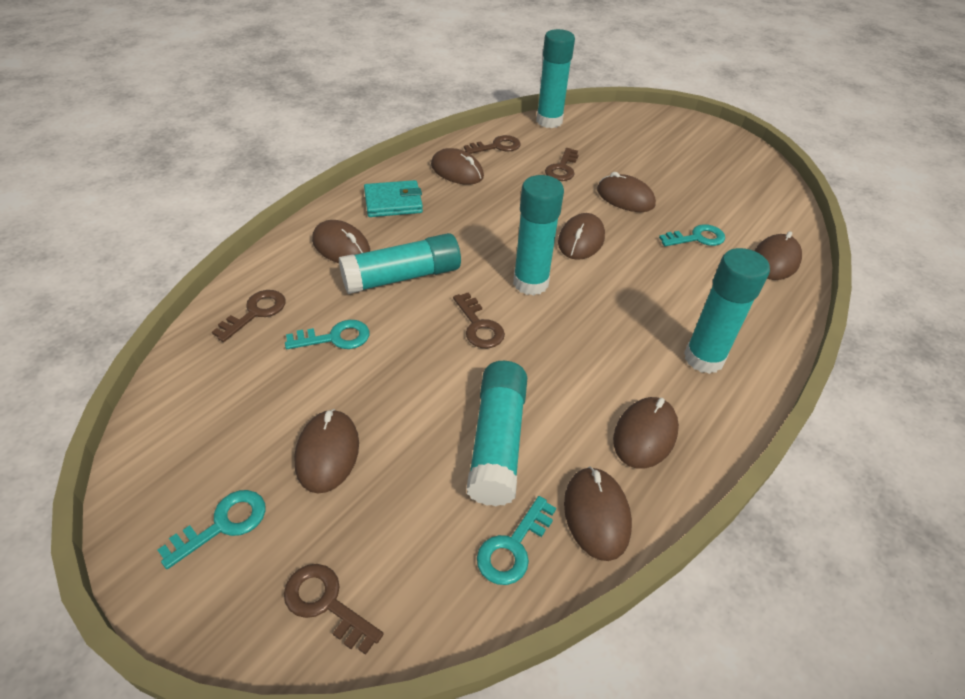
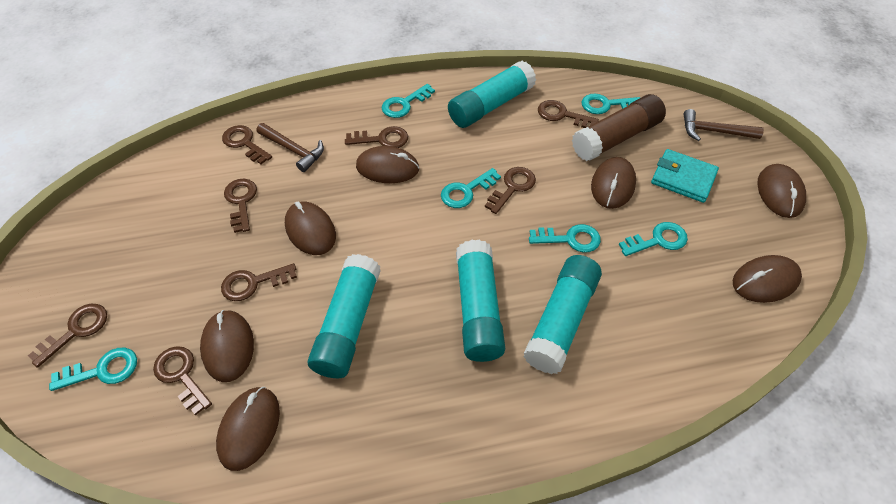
brown glue stick: none = 0 -> [572,94,666,161] = 1
brown hammer: none = 0 -> [256,123,324,172] [683,109,764,141] = 2
brown key: [212,290,286,342] [284,564,384,655] [453,293,505,348] [464,135,521,154] [545,148,579,181] = 5 -> [28,304,107,368] [153,346,212,415] [221,263,297,301] [222,125,272,164] [224,179,257,233] [345,126,408,148] [485,167,536,214] [538,100,599,128] = 8
brown mouse: [294,409,359,494] [312,220,370,263] [431,148,484,185] [558,213,605,260] [564,466,632,561] [597,172,656,212] [613,397,679,469] [754,231,802,280] = 8 -> [200,310,254,382] [216,387,280,471] [285,202,336,255] [356,146,419,183] [591,157,636,209] [733,255,802,303] [757,164,806,218] = 7
turquoise glue stick: [339,233,461,294] [466,361,527,506] [513,175,564,296] [536,29,575,128] [684,248,770,374] = 5 -> [308,254,381,378] [448,61,536,128] [456,240,505,362] [523,255,602,374] = 4
turquoise key: [158,490,266,569] [285,320,369,349] [477,496,556,585] [659,224,725,246] = 4 -> [49,348,137,391] [382,84,435,118] [441,168,501,208] [529,224,601,253] [582,94,640,114] [619,222,688,256] = 6

